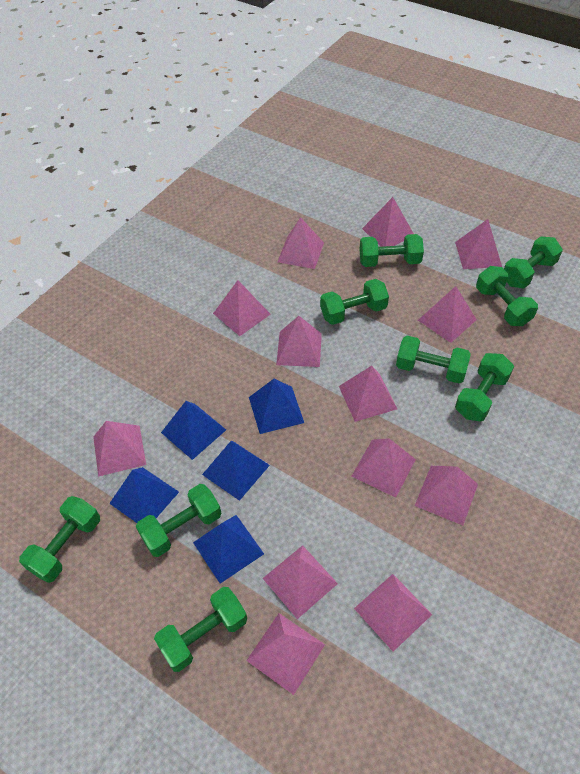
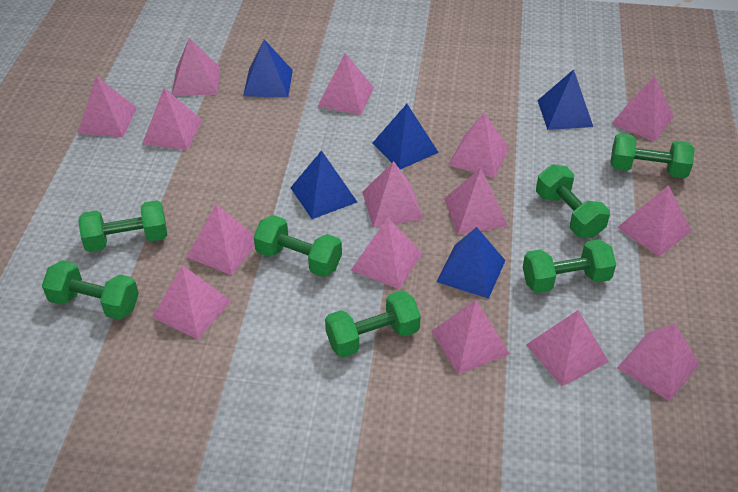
green dumbbell: [19,496,100,583] [136,484,221,557] [154,587,247,672] [320,279,389,325] [359,234,424,267] [396,336,471,383] [455,353,514,421] [476,266,538,326] [504,237,563,288] = 9 -> [42,260,139,320] [78,200,167,252] [254,215,342,277] [325,290,421,358] [523,239,616,293] [536,164,610,238] [611,133,695,178] = 7
pink pyramid: [93,421,146,477] [213,280,271,336] [246,613,325,695] [263,545,338,619] [276,316,322,367] [278,217,324,269] [339,366,397,422] [351,438,416,498] [354,574,432,652] [362,197,414,247] [415,466,478,525] [418,286,477,343] [455,219,502,269] = 13 -> [78,76,137,137] [142,88,202,150] [152,265,231,339] [172,38,220,96] [187,204,255,275] [317,53,374,115] [351,218,422,289] [362,161,424,228] [431,299,510,375] [444,168,508,234] [448,113,509,178] [526,310,609,386] [611,76,674,142] [617,185,691,257] [617,323,699,401] = 15

